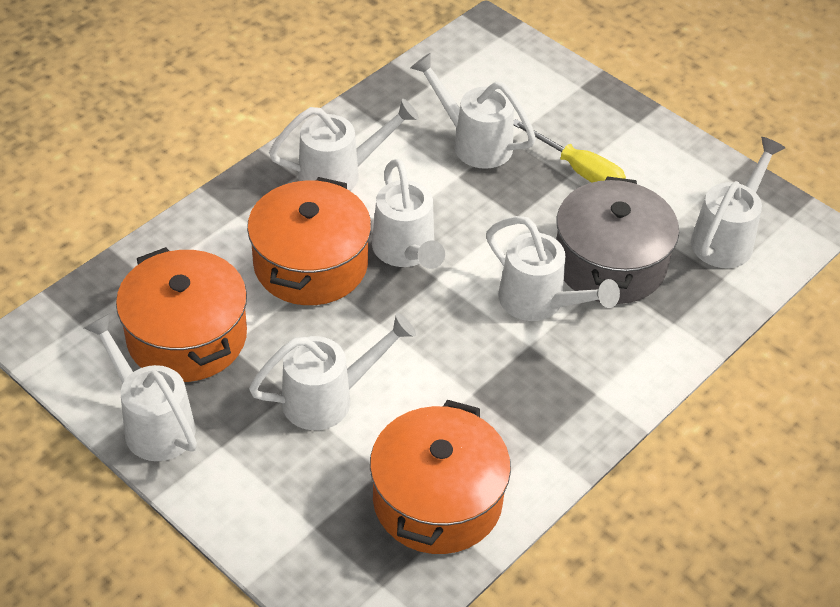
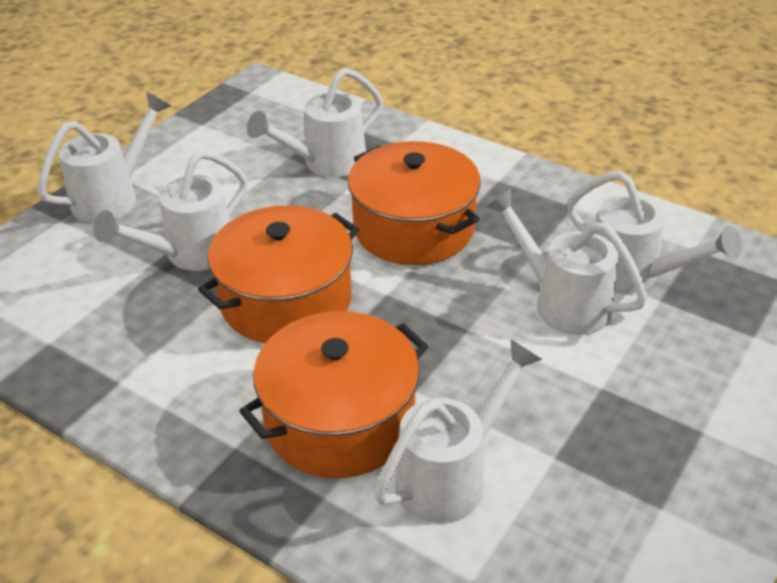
grey pot: [556,176,679,304] = 1 -> none = 0
white watering can: [84,313,197,461] [249,313,416,430] [269,99,419,191] [372,159,445,269] [411,53,536,169] [486,216,620,321] [691,137,785,268] = 7 -> [37,92,171,223] [93,150,248,271] [247,68,383,177] [374,339,543,523] [485,188,648,335] [567,171,742,294] = 6
yellow screwdriver: [514,119,626,183] = 1 -> none = 0

